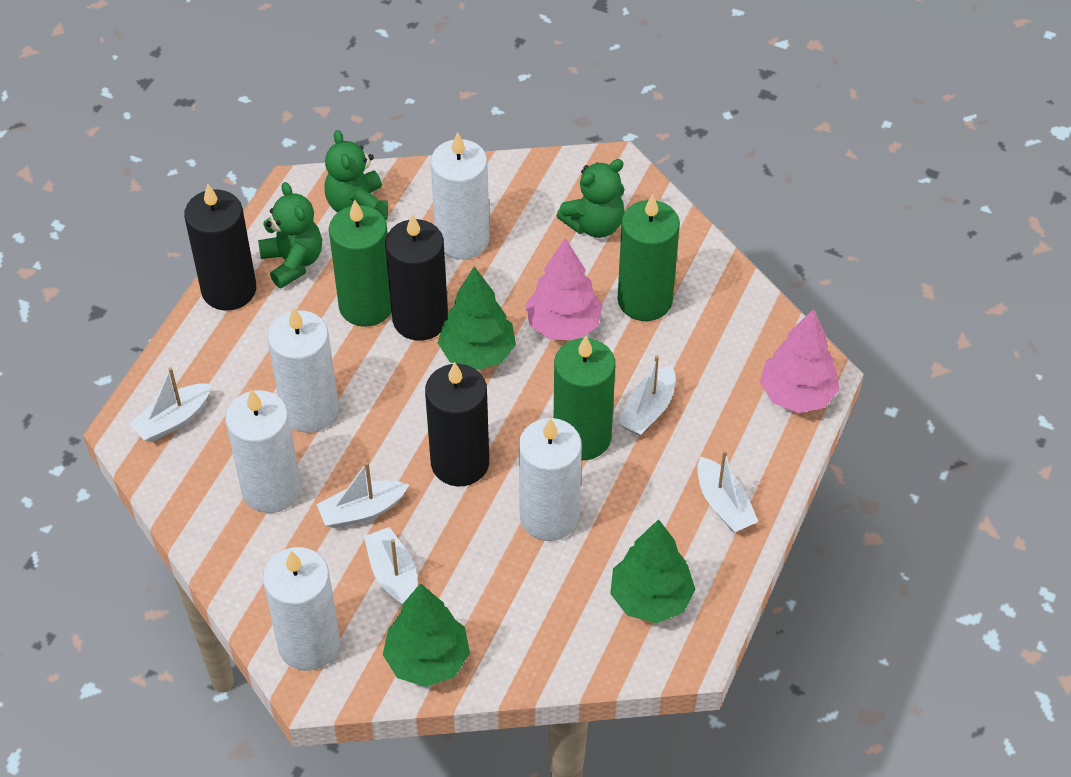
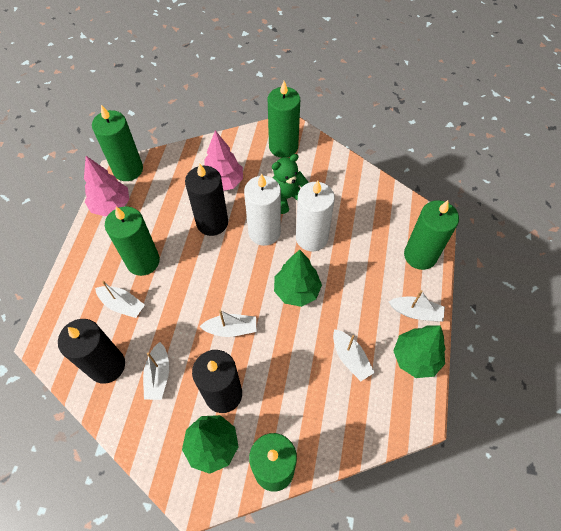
green candle: [329,200,392,327] [554,336,615,460] [617,194,680,321] = 3 -> [92,105,143,181] [105,206,160,276] [249,433,297,491] [268,81,300,158] [404,200,459,270] = 5
green teddy bear: [258,182,322,288] [324,130,388,220] [557,159,625,238] = 3 -> [272,154,309,214] = 1
white candle: [225,389,301,513] [263,547,340,671] [268,307,339,433] [430,132,490,260] [519,418,582,541] = 5 -> [244,174,281,246] [296,181,335,251] = 2

